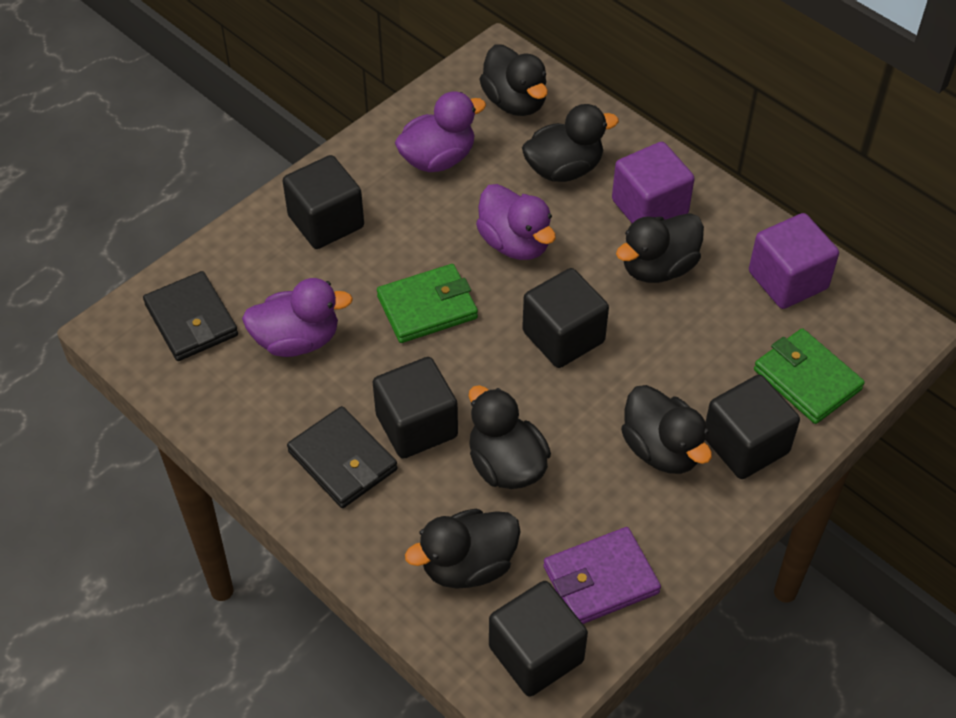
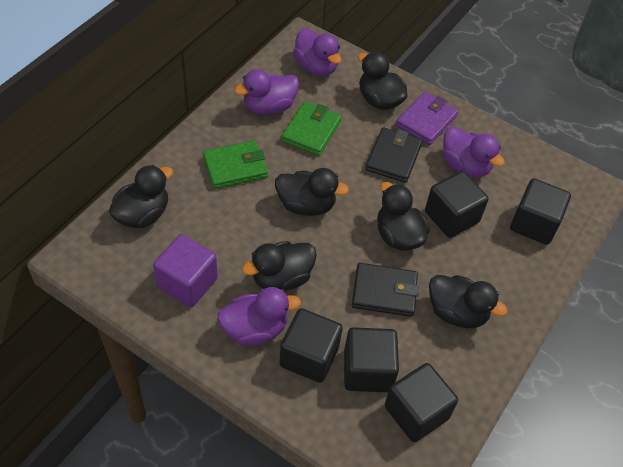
purple cube: [612,142,695,223] [749,213,839,309] = 2 -> [153,234,218,307] = 1
purple duck: [242,278,353,357] [395,91,486,172] [476,184,556,260] = 3 -> [217,287,301,346] [234,69,299,115] [293,28,342,76] [443,126,505,177] = 4

